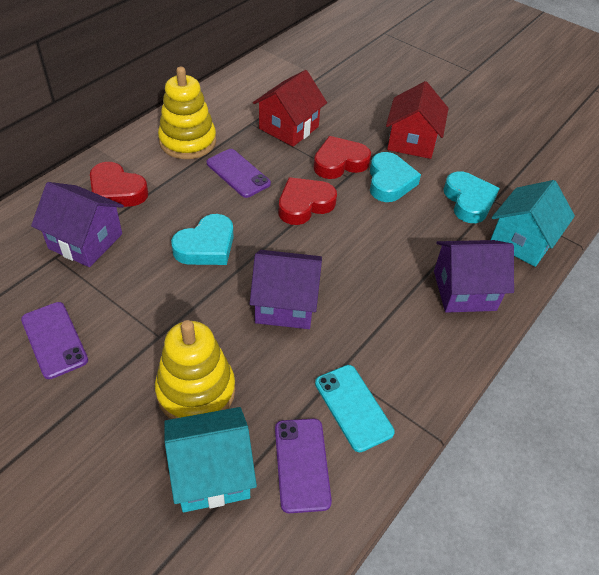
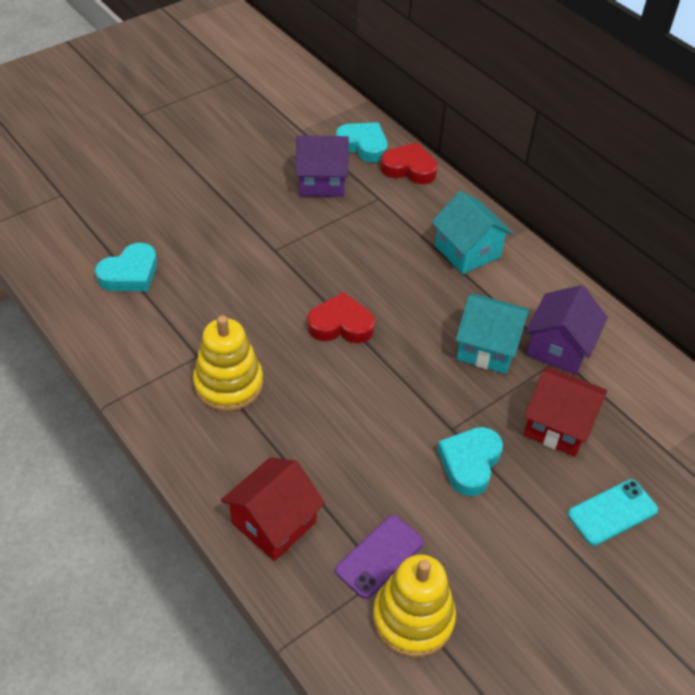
purple house: [31,182,124,267] [250,250,322,329] [434,240,514,313] = 3 -> [296,135,349,197] [525,285,608,375] = 2
purple phone: [21,302,88,379] [207,149,271,198] [275,419,332,513] = 3 -> [335,515,424,599] = 1
red heart: [90,162,148,207] [278,177,337,225] [313,136,371,179] = 3 -> [307,292,375,343] [380,142,438,184] = 2

